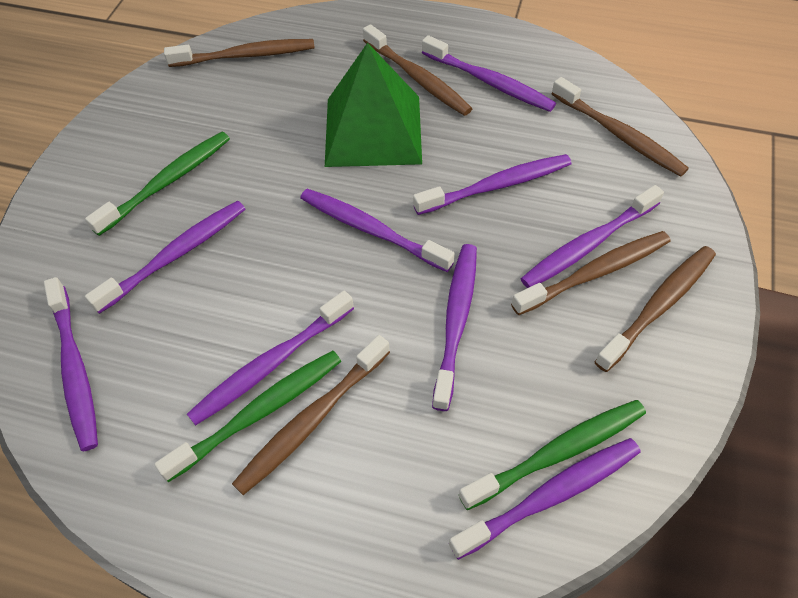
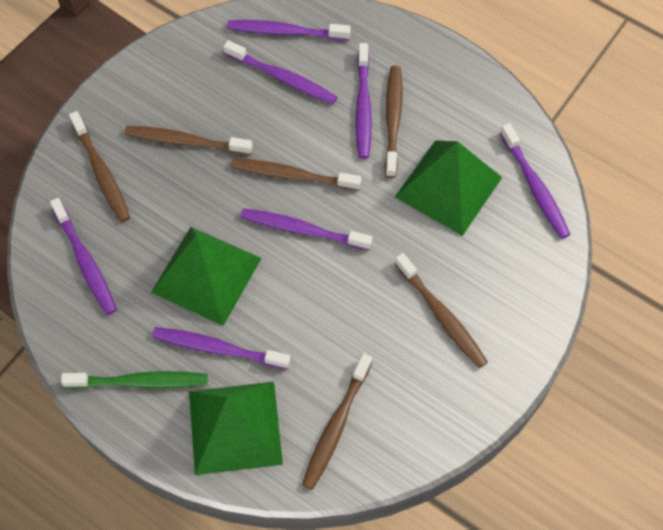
green pyramid: [325,43,422,167] = 1 -> [151,227,262,326] [189,382,283,475] [395,140,502,236] = 3
green toothbrush: [85,132,230,236] [154,351,342,482] [459,400,646,510] = 3 -> [61,371,207,389] = 1
purple toothbrush: [44,277,98,451] [85,201,245,314] [187,290,354,426] [300,189,455,272] [413,154,572,215] [422,35,556,112] [432,244,477,411] [449,438,641,560] [521,185,664,288] = 9 -> [50,198,117,315] [152,327,291,369] [224,40,337,104] [227,20,351,40] [240,208,373,250] [355,43,372,159] [500,123,571,239] = 7

